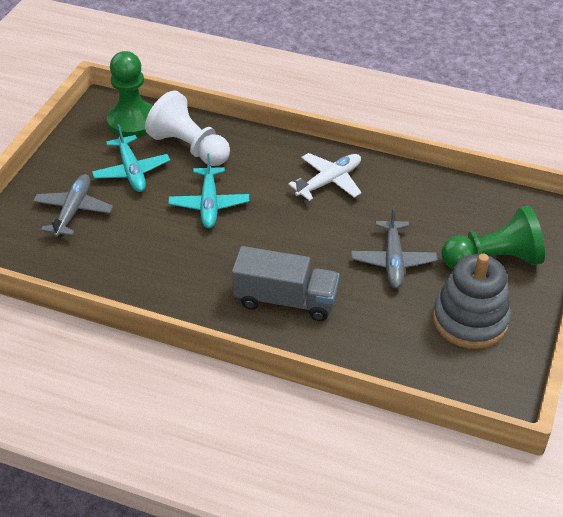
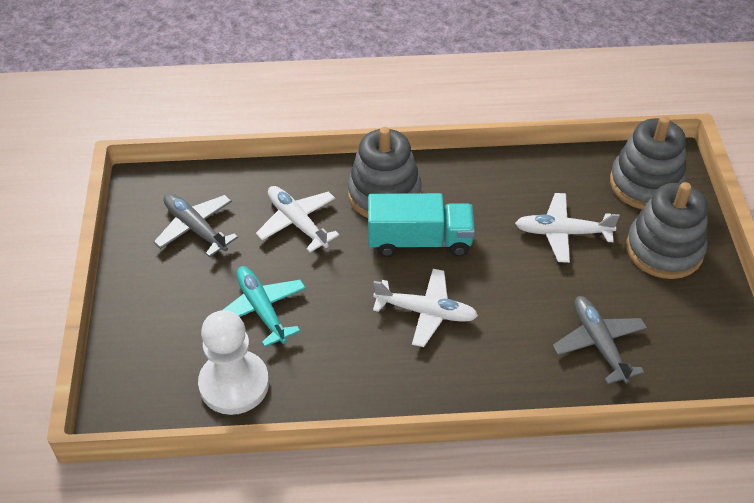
green pawn: [107,51,153,138] [441,206,545,269] = 2 -> none = 0
grey stacking toy: [433,254,511,349] = 1 -> [348,127,422,218] [610,116,686,210] [626,182,708,279] = 3
grey truck: [232,246,339,321] = 1 -> none = 0
turquoise plane: [92,124,170,192] [168,153,249,228] = 2 -> [223,266,306,347] = 1
turquoise truck: none = 0 -> [368,193,475,257] = 1
white plane: [288,153,362,201] = 1 -> [256,186,339,252] [373,269,478,347] [515,193,620,263] = 3

